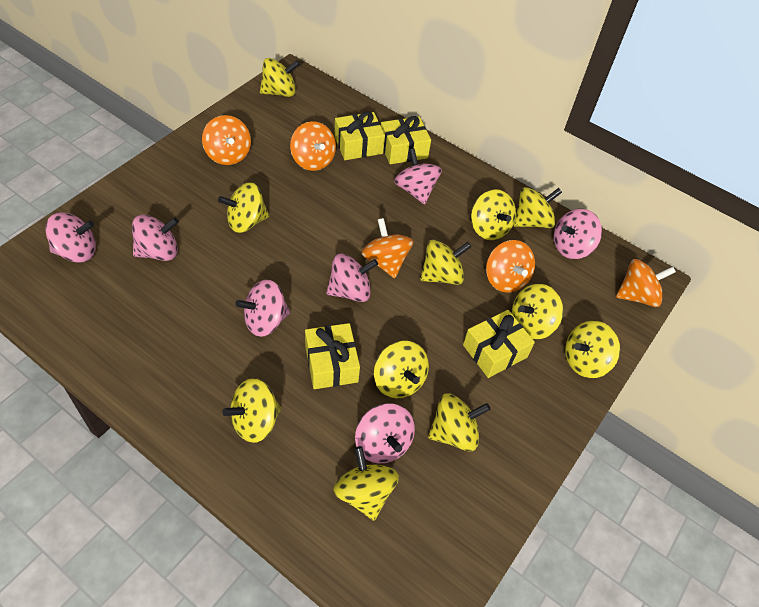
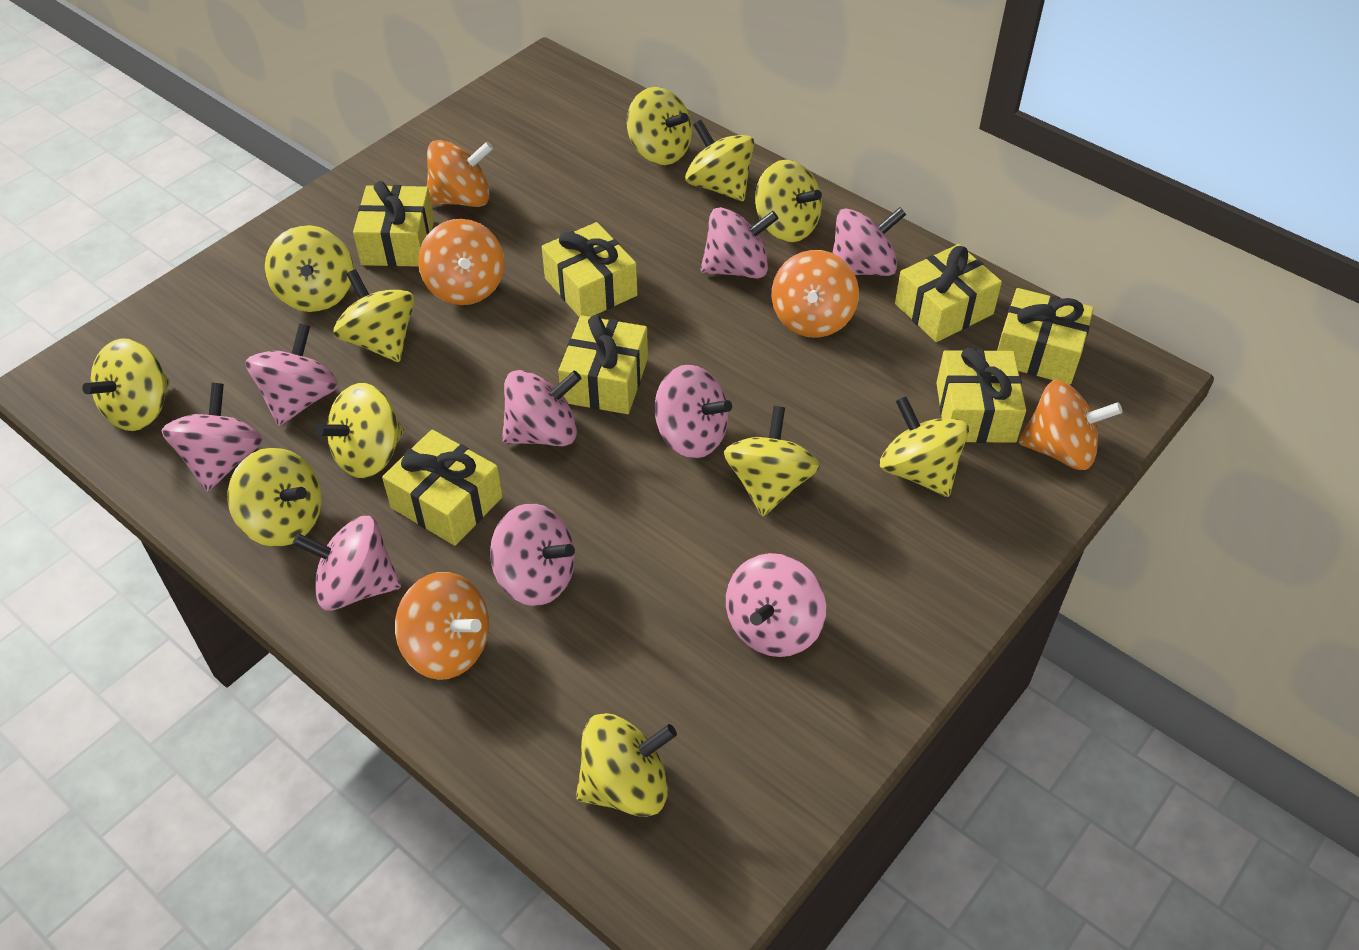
pink spinning top: [45,212,96,263] [132,215,179,261] [235,279,290,337] [326,253,378,302] [355,404,415,463] [394,149,442,204] [554,209,602,259] = 7 -> [161,383,263,492] [245,323,338,426] [293,516,401,611] [490,503,575,606] [502,370,582,446] [655,364,732,458] [700,207,779,279] [726,553,826,657] [832,207,906,276] = 9
yellow gift: [305,323,360,389] [334,111,385,160] [381,116,431,164] [463,310,535,378] = 4 -> [353,181,434,267] [382,429,503,546] [542,222,637,318] [558,315,648,414] [895,244,1002,342] [936,348,1026,443] [997,288,1094,385] = 7

